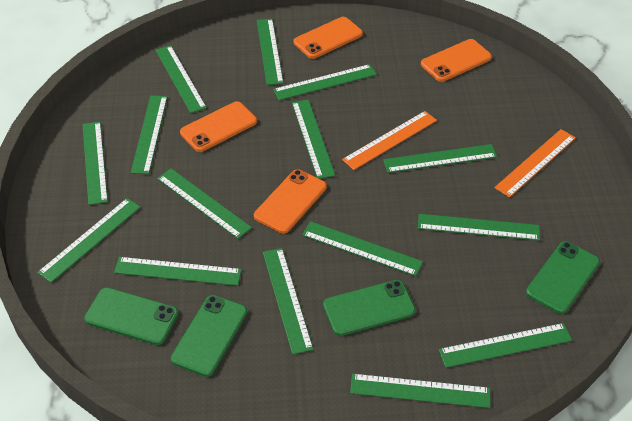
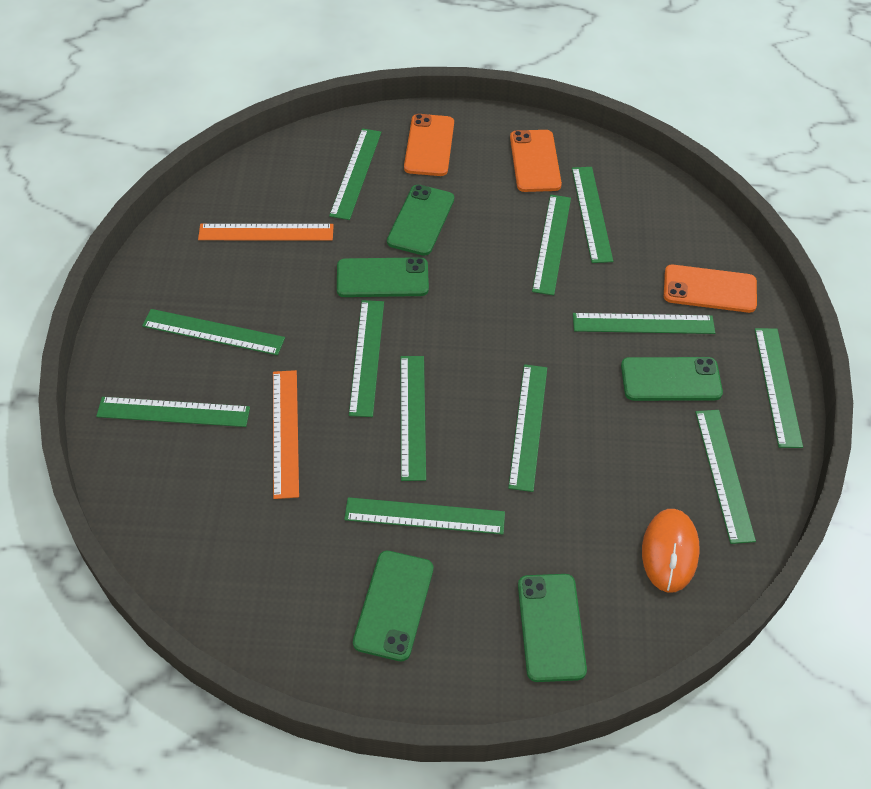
green phone: [84,287,179,345] [171,295,247,377] [323,280,416,336] [526,241,600,314] = 4 -> [337,257,429,297] [353,551,433,661] [387,185,454,256] [518,574,587,682] [621,357,723,401] = 5
green ruler: [37,198,141,283] [82,122,108,205] [114,257,242,286] [131,96,167,174] [156,45,207,113] [157,168,252,239] [257,19,283,85] [263,248,313,354] [273,64,377,100] [292,100,335,179] [302,221,423,276] [350,374,490,408] [383,144,497,173] [418,214,540,241] [439,323,572,368] = 15 -> [96,397,250,427] [142,309,285,355] [329,128,382,220] [344,497,505,534] [349,300,384,417] [401,356,426,481] [508,364,547,492] [532,195,571,295] [572,167,613,263] [573,313,715,334] [695,410,756,544] [755,328,803,448] = 12
orange mouse: none = 0 -> [642,509,700,592] = 1
orange phone: [180,101,257,152] [254,169,327,234] [293,17,363,59] [421,39,492,82] = 4 -> [404,114,454,176] [510,130,562,192] [664,265,757,313] = 3

